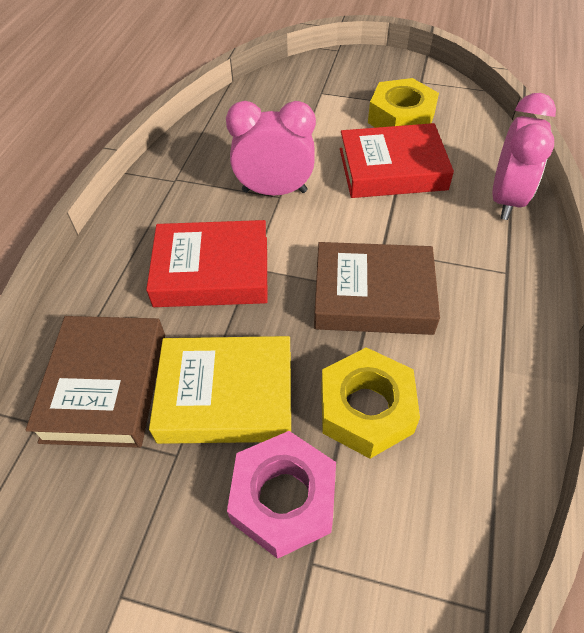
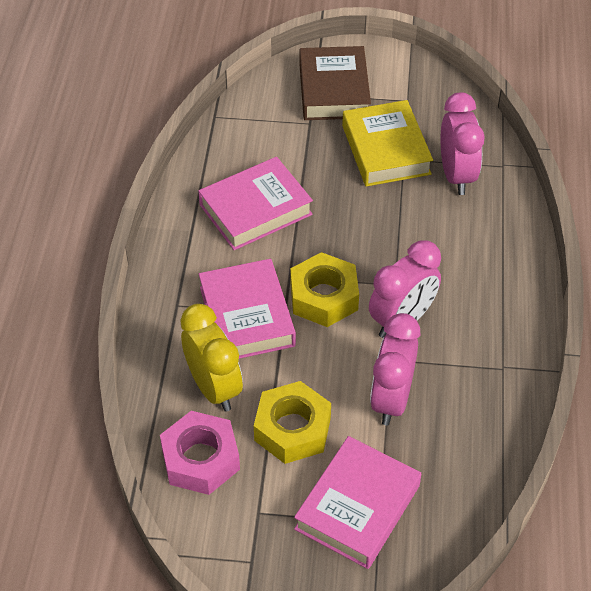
brown book: [26,316,165,448] [314,242,440,335] = 2 -> [299,46,371,120] = 1
pink book: none = 0 -> [198,157,313,250] [199,259,296,359] [294,436,421,569] = 3
pink clock: [226,101,316,195] [492,93,556,220] = 2 -> [369,240,441,338] [370,313,420,425] [441,92,485,195] = 3
red book: [146,220,268,307] [340,123,454,198] = 2 -> none = 0
yellow clock: none = 0 -> [180,304,243,412] = 1

